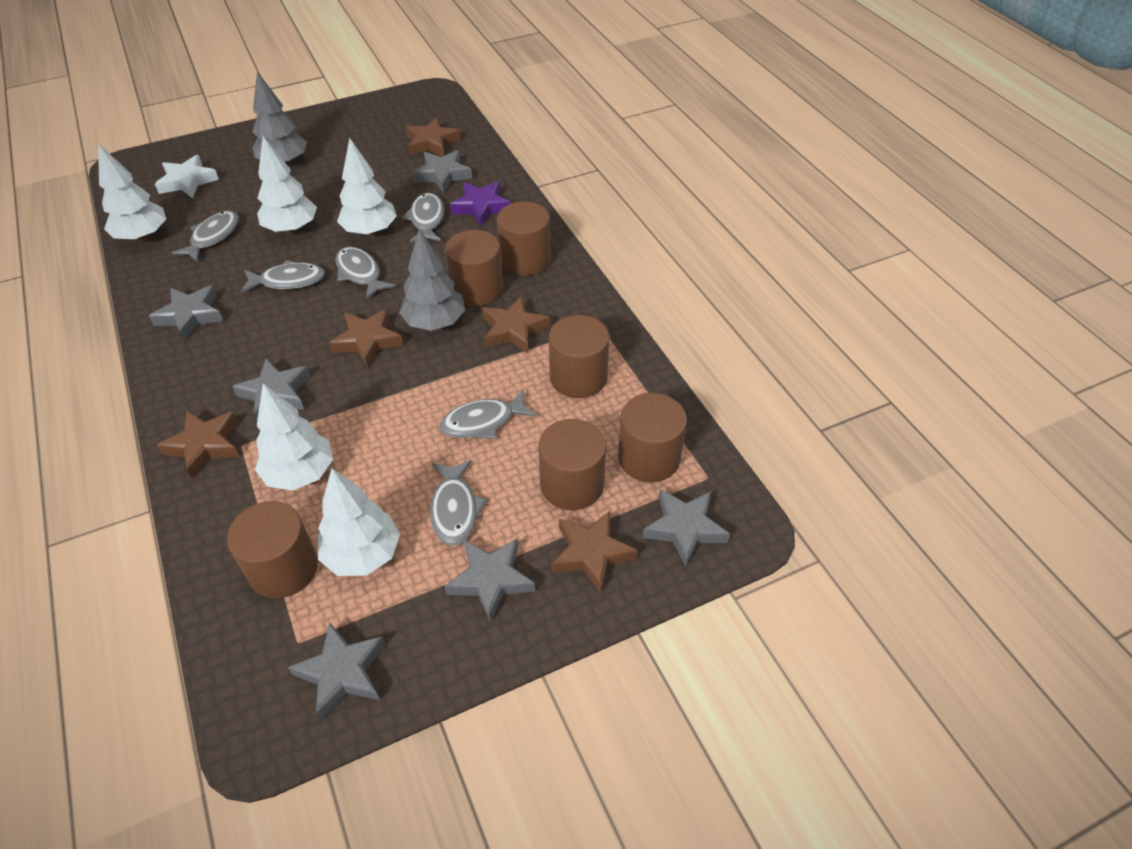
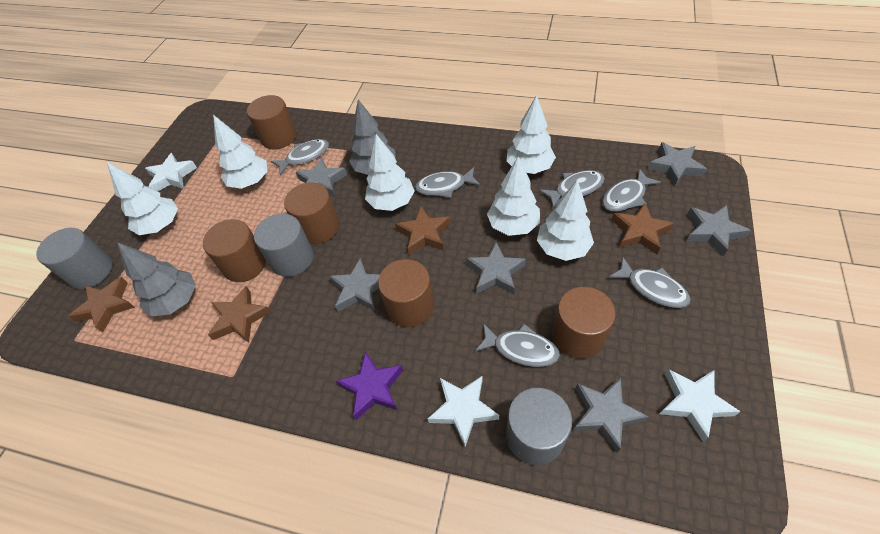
brown cylinder: [227,501,318,598] [445,230,503,306] [497,201,551,276] [538,419,606,510] [549,315,609,398] [618,393,687,483] = 6 -> [203,219,266,282] [247,95,296,149] [284,182,340,244] [378,259,434,327] [552,287,616,359] = 5
brown star: [157,410,239,478] [329,309,403,367] [406,117,461,157] [482,296,550,353] [551,511,638,593] = 5 -> [69,277,135,333] [208,286,271,343] [395,206,450,255] [612,203,674,254] = 4
grey cylinder: none = 0 -> [36,228,112,289] [254,214,314,277] [506,388,572,466] = 3
white star: [155,155,219,198] = 1 -> [145,153,197,191] [427,376,499,447] [660,369,741,442] = 3
white tree: [98,143,166,241] [255,383,333,491] [257,136,317,234] [318,469,400,576] [337,138,397,236] = 5 -> [107,162,178,235] [213,115,267,189] [365,134,415,211] [487,156,540,236] [507,95,556,174] [537,179,594,261] = 6

